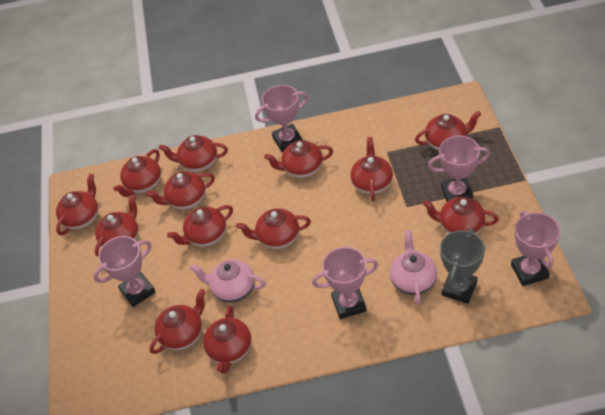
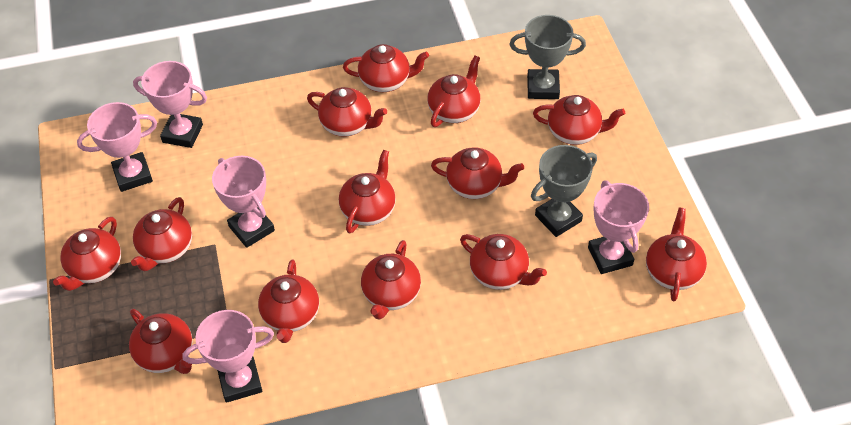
grey trophy: [440,228,485,304] = 1 -> [510,15,586,99] [531,145,597,237] = 2
pink teapot: [190,259,266,303] [390,230,437,304] = 2 -> none = 0

